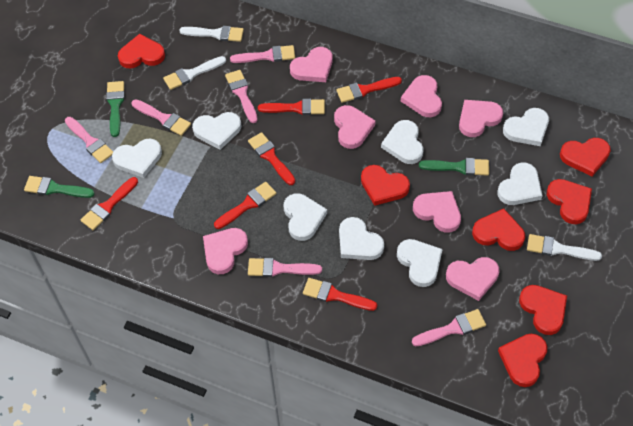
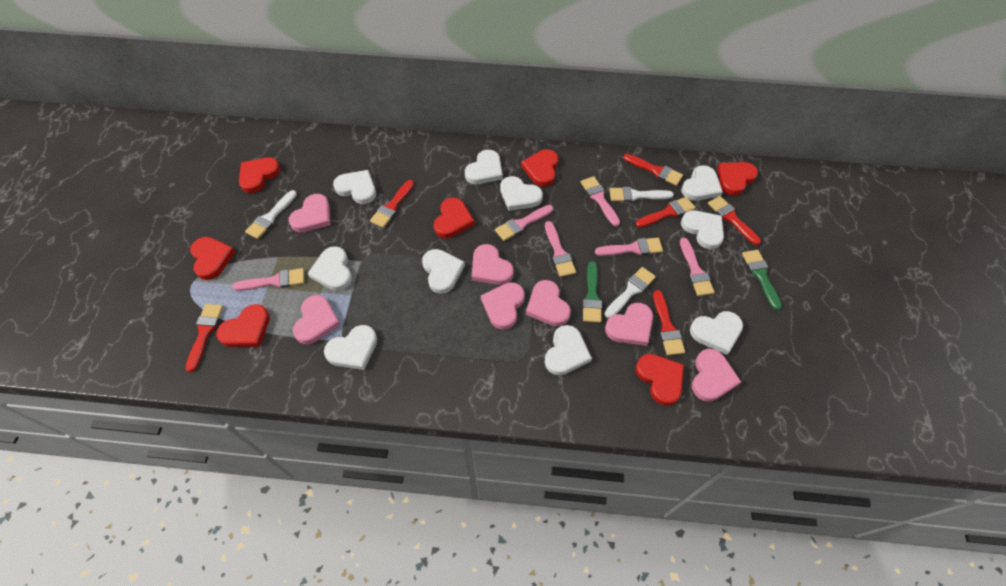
green brush: [24,176,95,198] [106,81,125,137] [419,158,489,176] = 3 -> [583,261,602,323] [742,250,782,310] = 2
white heart: [112,139,162,178] [192,112,241,150] [284,193,327,241] [339,217,384,260] [381,120,423,164] [397,239,443,287] [497,162,543,205] [503,108,549,146] = 8 -> [307,246,352,291] [324,325,377,370] [333,170,376,204] [422,249,465,294] [465,150,503,184] [500,176,543,211] [544,325,592,376] [681,165,723,201] [681,210,724,249] [690,311,743,355] = 10

